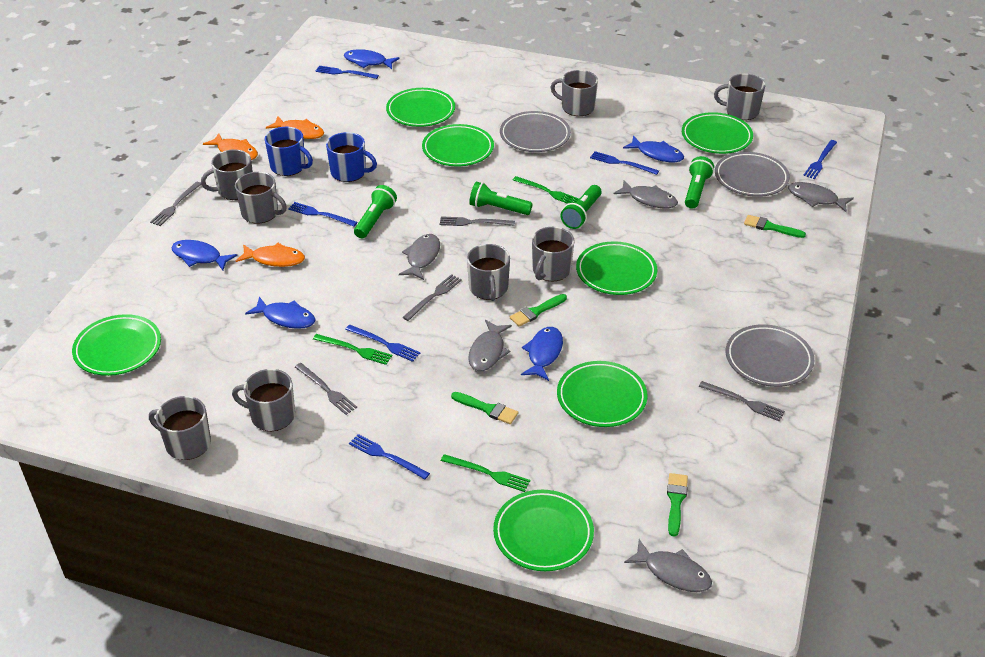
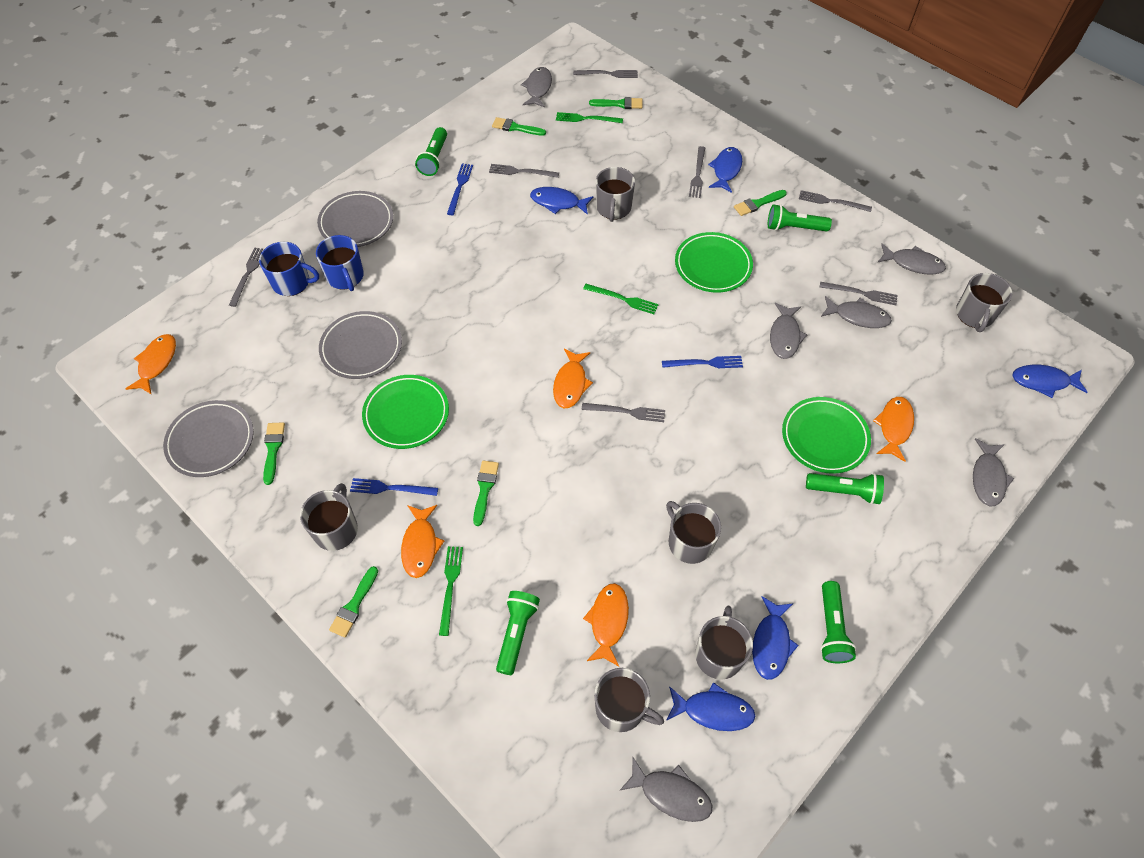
blue fork: [288,202,357,226] [316,66,379,79] [345,324,420,362] [349,434,430,480] [590,151,659,175] [803,140,837,179] = 6 -> [350,478,438,496] [447,163,473,215] [662,356,743,368] = 3
green brush: [451,392,518,424] [510,294,567,327] [667,473,688,537] [744,215,806,238] = 4 -> [263,422,285,485] [329,566,378,637] [473,461,499,526] [492,117,546,136] [589,97,643,109] [734,190,787,216] = 6
green flashlight: [354,185,397,238] [469,181,532,215] [561,185,601,229] [685,156,714,209] = 4 -> [415,127,447,176] [496,591,540,675] [768,204,832,231] [806,473,884,504] [820,581,856,663] = 5
green plate: [72,314,161,376] [386,88,455,127] [422,124,494,166] [493,490,594,571] [557,361,647,427] [576,241,657,295] [682,112,753,154] = 7 -> [362,375,449,449] [675,232,753,293] [782,397,871,474] = 3
grey fish: [399,234,440,280] [468,320,512,371] [613,181,678,208] [624,539,712,592] [788,182,854,212] = 5 -> [521,67,552,107] [620,757,712,822] [770,303,807,359] [821,296,892,328] [877,243,946,275] [973,438,1014,506] = 6
grey fork: [150,182,201,226] [295,363,357,415] [402,274,462,321] [440,216,515,226] [699,381,785,422] = 5 -> [229,247,263,307] [489,164,559,178] [573,70,638,78] [582,403,665,422] [689,146,705,198] [799,190,872,212] [820,282,898,305] = 7
grey mug: [149,396,211,460] [201,149,253,200] [232,369,295,431] [235,172,287,224] [467,244,510,301] [532,227,574,281] [551,70,598,116] [714,74,765,120] = 8 -> [300,483,358,551] [594,668,664,732] [596,167,635,222] [666,501,721,564] [695,606,753,680] [956,273,1012,332] = 6
orange fish: [203,133,258,160] [236,243,305,267] [266,116,324,139] = 3 -> [125,334,176,395] [401,505,444,578] [553,348,593,408] [583,583,629,666] [873,397,914,462] = 5

